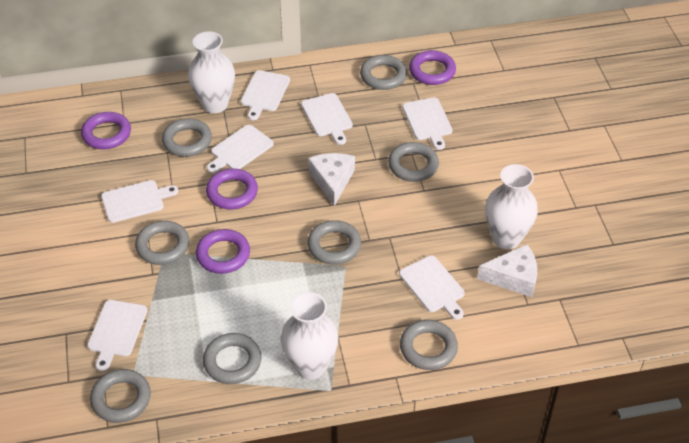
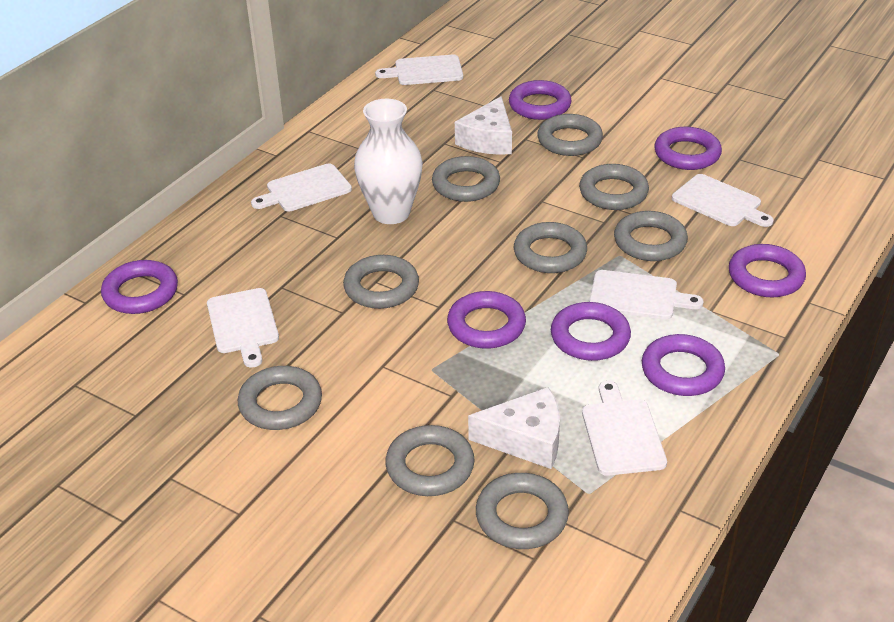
grey ring: [90,369,151,423] [135,221,189,265] [162,119,212,157] [203,333,262,384] [307,220,361,264] [360,55,407,90] [388,142,439,182] [400,320,458,370] = 8 -> [238,366,322,430] [343,255,419,309] [385,425,475,496] [432,156,500,202] [476,473,569,549] [514,222,587,273] [537,114,603,156] [579,164,649,210] [614,211,688,261] = 9
purple ring: [81,112,131,149] [196,229,250,274] [206,168,258,210] [409,50,456,85] = 4 -> [101,260,178,314] [447,291,526,349] [509,80,572,120] [551,302,631,361] [642,334,725,396] [654,127,722,170] [729,244,806,297] = 7
white cutting board: [87,300,148,371] [101,180,178,223] [207,125,274,173] [241,70,290,120] [301,93,353,145] [399,255,465,320] [402,97,452,150] = 7 -> [207,288,279,368] [251,163,352,211] [375,55,463,85] [582,380,667,476] [589,270,704,320] [672,174,774,227] = 6
white vase: [188,31,235,113] [281,292,338,380] [485,164,538,249] = 3 -> [354,99,423,224] = 1

